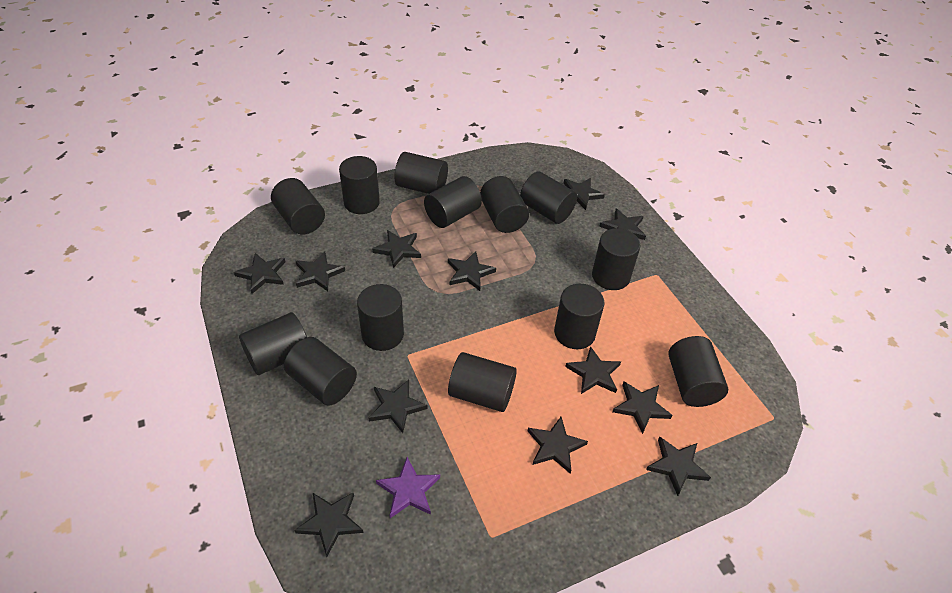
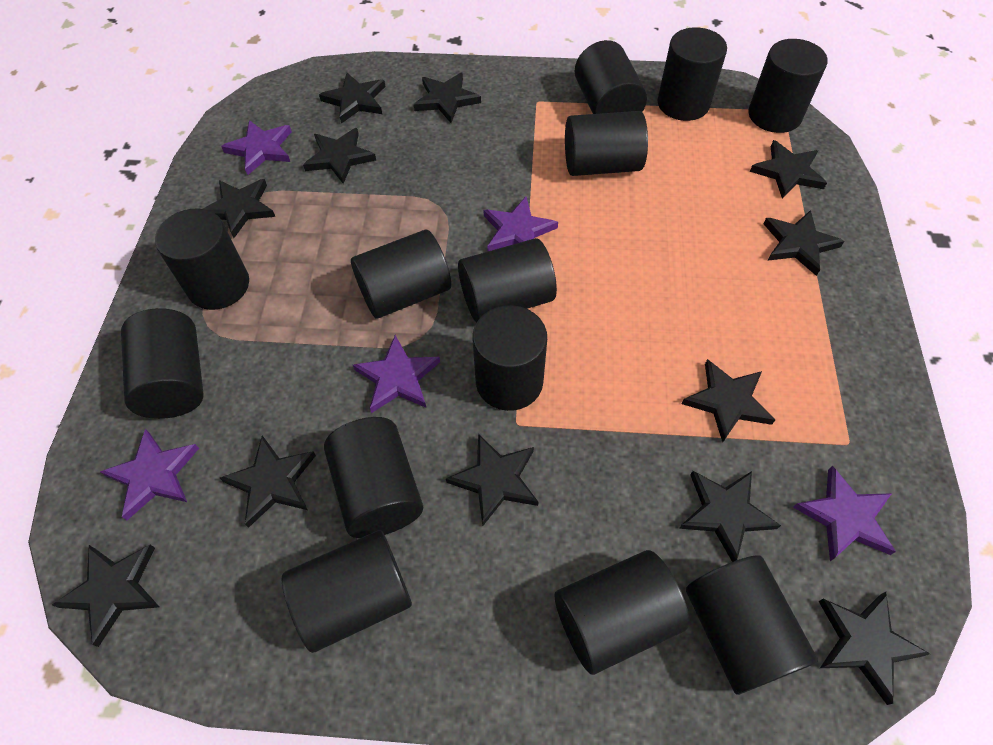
purple star: [376,457,440,518] = 1 -> [100,429,199,520] [221,120,292,175] [353,335,440,413] [484,197,558,251] [793,466,896,561] = 5

